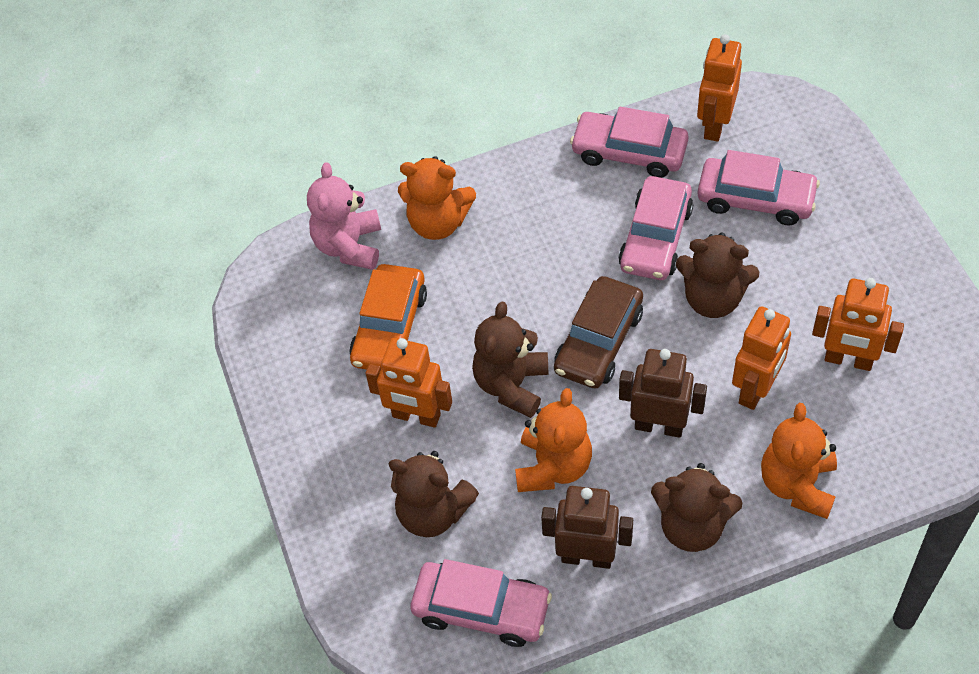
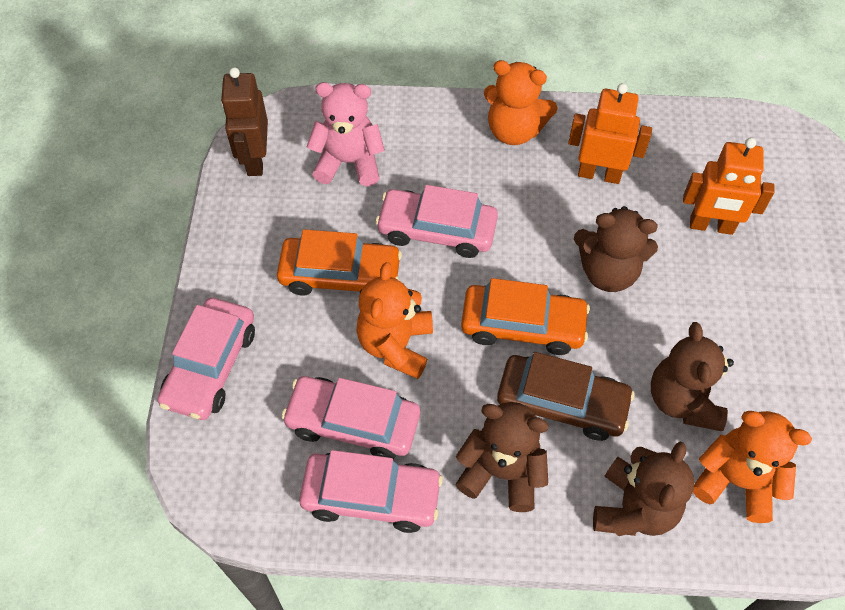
brown robot: [541,486,633,569] [619,349,707,438] = 2 -> [221,67,268,176] = 1
orange car: [349,264,427,370] = 1 -> [277,229,402,296] [461,278,590,355] = 2
orange robot: [365,338,452,428] [697,34,742,141] [732,306,791,410] [812,278,904,371] = 4 -> [568,83,652,184] [683,138,775,235] = 2

